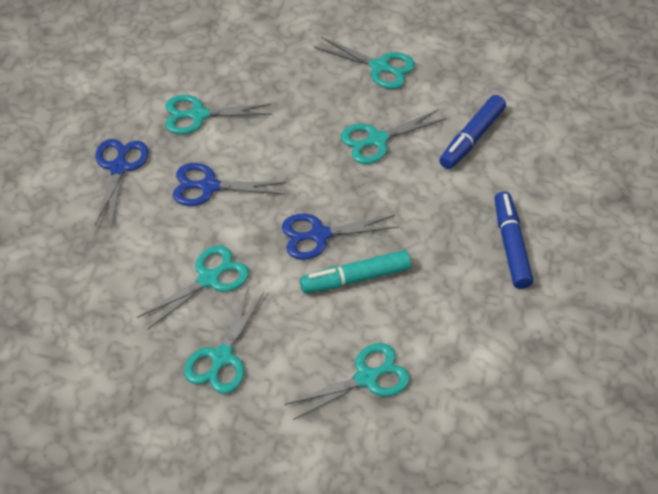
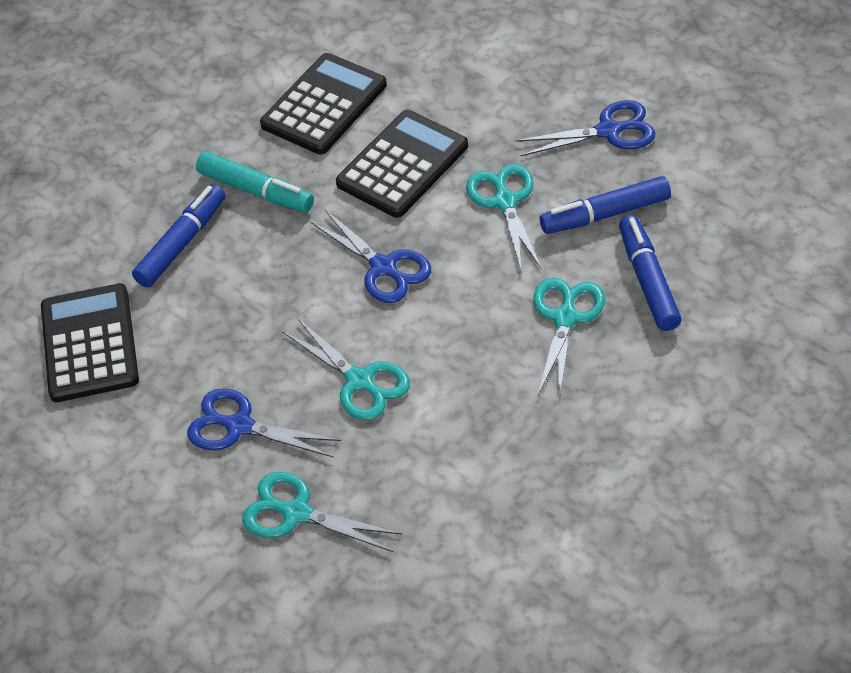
black calculator: none = 0 -> [41,283,139,402] [260,53,387,154] [336,110,468,218] = 3
blue marker: [439,95,506,169] [495,191,533,289] = 2 -> [132,184,226,287] [540,176,671,234] [619,215,682,331] = 3
turquoise scissors: [137,246,249,330] [165,95,272,134] [184,288,264,394] [285,343,410,420] [314,37,415,89] [341,109,446,164] = 6 -> [242,472,402,552] [282,318,410,420] [466,164,542,273] [533,278,605,400] = 4

